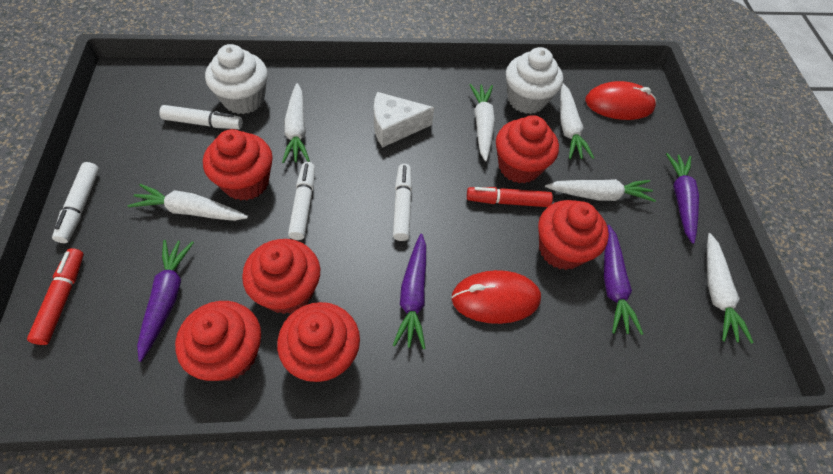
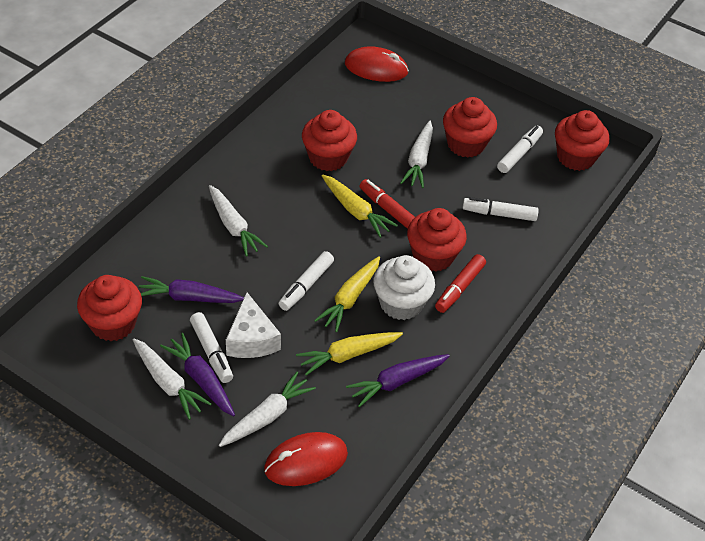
purple carrot: [137,240,194,362] [393,234,426,349] [604,225,643,335] [666,153,699,244] = 4 -> [139,276,244,303] [160,333,235,417] [346,354,450,407] = 3
red cupcake: [175,301,261,381] [203,129,273,201] [242,239,320,314] [277,302,360,382] [496,115,559,184] [538,200,609,270] = 6 -> [77,275,142,341] [302,110,357,171] [407,208,467,272] [443,97,497,158] [555,110,609,171] = 5
white carrot: [128,184,248,221] [282,83,310,163] [469,84,495,162] [545,179,656,202] [560,83,594,159] [707,233,754,344] = 6 -> [133,338,211,420] [209,185,268,256] [219,371,316,447] [400,121,433,188] = 4
white cupcake: [205,44,268,114] [506,47,563,114] = 2 -> [373,255,435,320] = 1
yellow carrot: none = 0 -> [296,332,403,375] [314,256,380,332] [322,174,398,238] = 3

